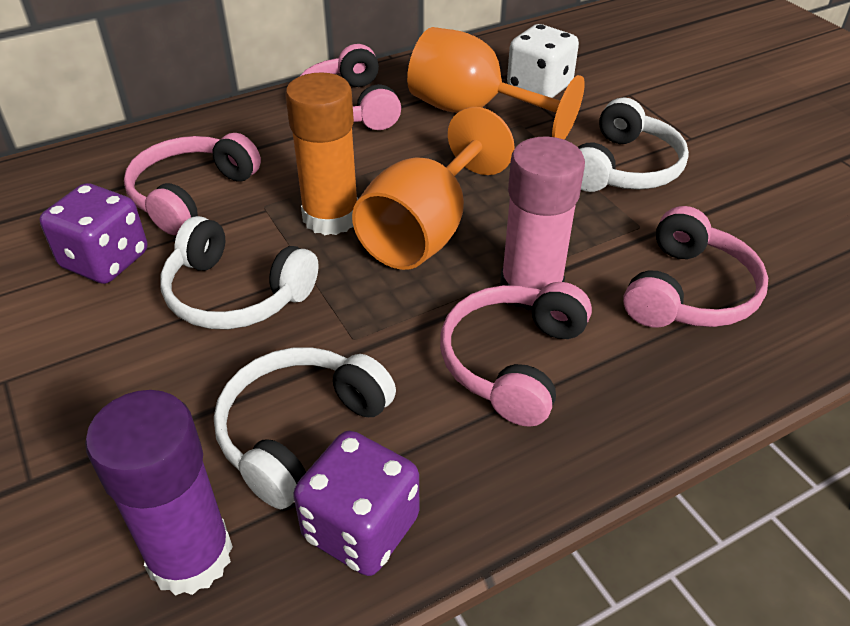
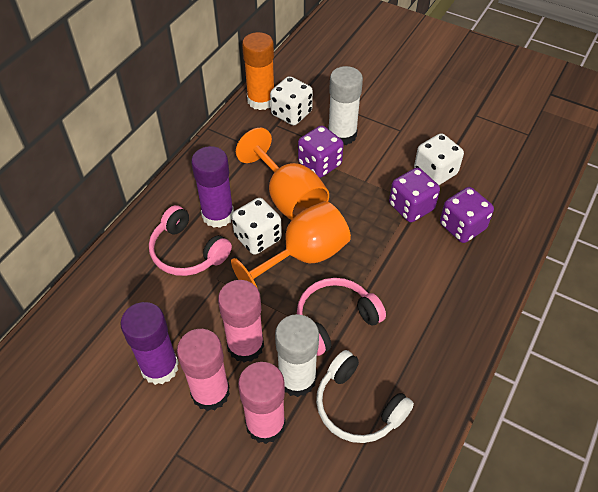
pink glue stick: [500,136,585,310] = 1 -> [177,329,230,411] [218,280,264,362] [238,362,286,444] = 3
pink headphones: [124,133,261,235] [299,44,401,130] [440,282,592,427] [623,206,768,328] = 4 -> [149,205,232,276] [297,278,386,356] = 2
purple dice: [39,183,147,284] [293,431,419,576] = 2 -> [298,125,344,178] [389,168,440,222] [440,187,494,243] = 3
purple glue stick: [85,390,233,596] = 1 -> [120,302,179,385] [191,146,234,228] = 2
white dice: [507,24,579,98] = 1 -> [232,198,282,255] [270,76,313,125] [414,133,464,185] = 3
white glue stick: none = 0 -> [275,314,319,397] [328,66,363,145] = 2
white headphones: [160,216,318,329] [214,347,396,509] [578,98,689,192] = 3 -> [316,350,414,443] = 1

